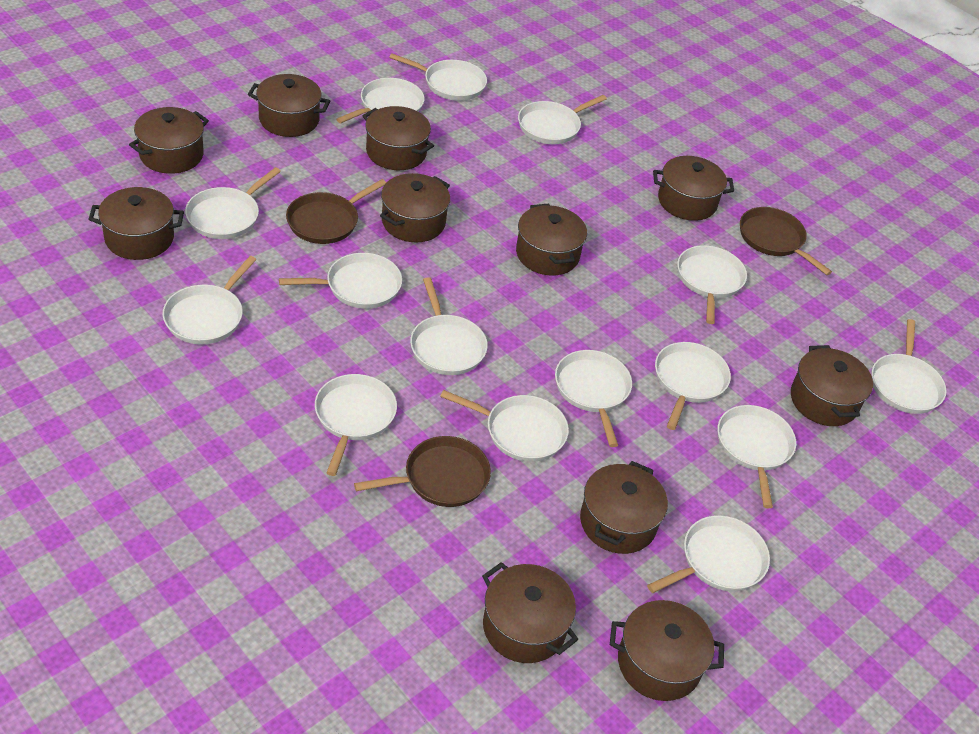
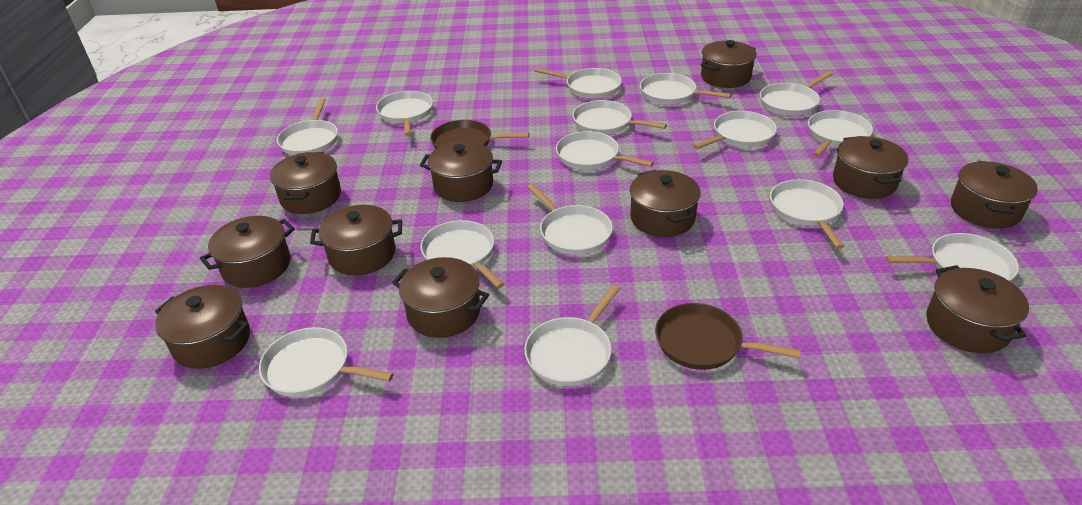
brown pan: [286,179,386,244] [354,436,491,507] [740,207,832,275] = 3 -> [430,120,529,149] [655,303,801,370] = 2

